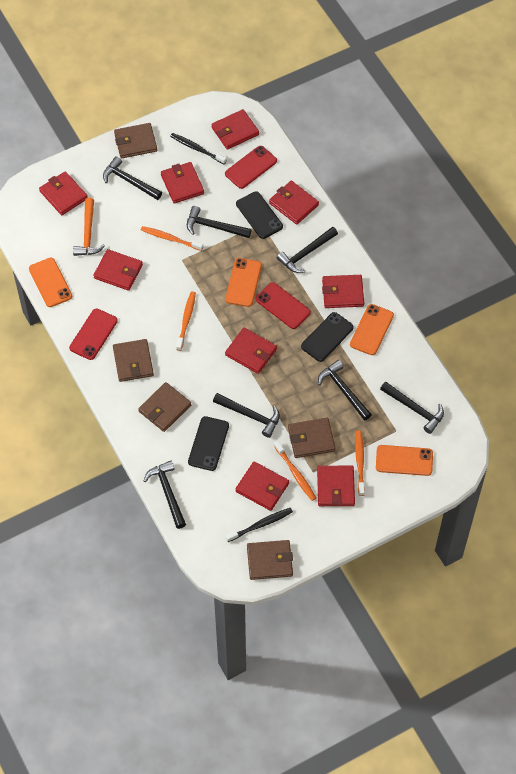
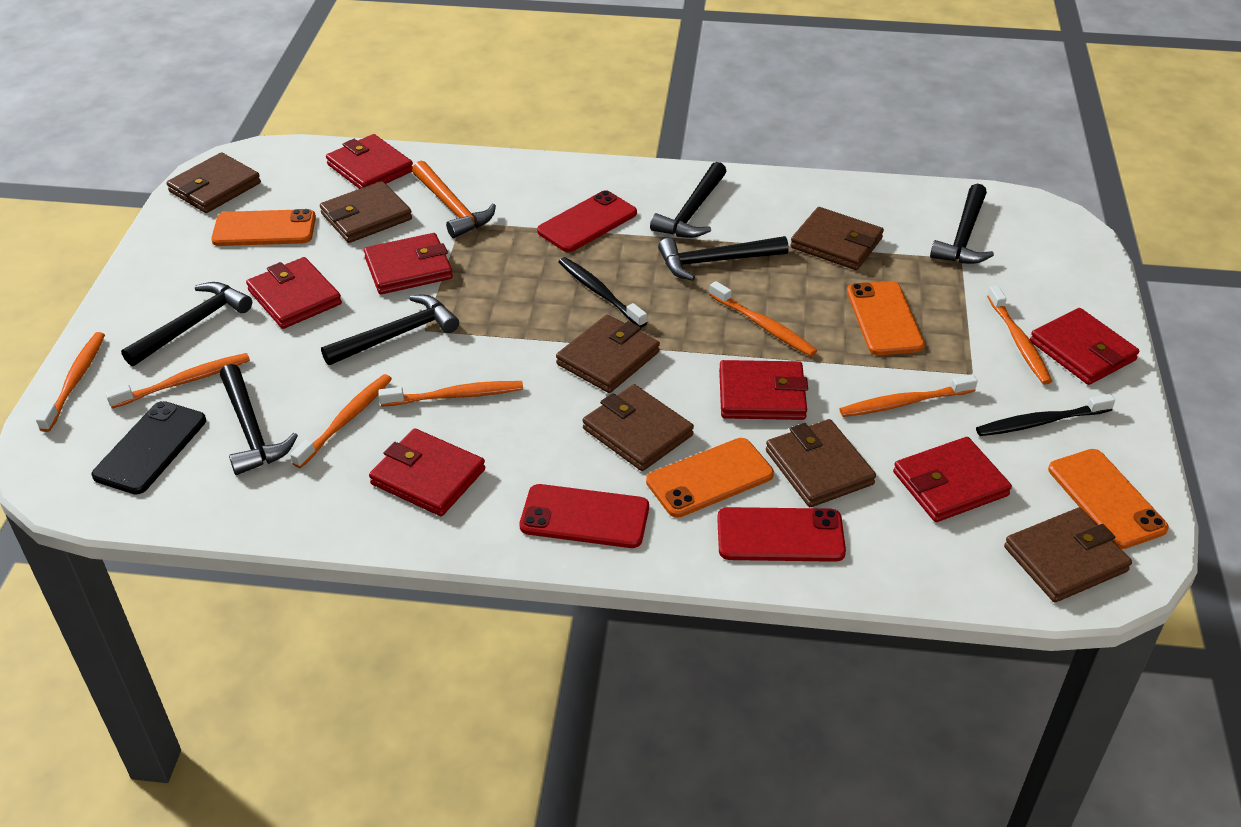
black hammer: [103,156,162,200] [144,460,186,529] [187,206,251,238] [213,393,280,438] [277,227,338,273] [318,360,372,421] [380,382,444,434] = 7 -> [121,282,252,366] [220,364,298,475] [321,295,459,365] [650,162,727,238] [658,236,788,281] [930,184,994,264] = 6
black phone: [188,416,229,471] [236,191,283,239] [301,312,354,362] = 3 -> [92,401,206,495] = 1
brown wallet: [113,339,154,382] [114,123,157,158] [138,382,191,432] [247,540,293,580] [288,418,336,458] = 5 -> [167,152,261,213] [320,181,412,243] [556,315,660,393] [583,384,694,471] [766,419,876,507] [790,207,884,270] [1004,507,1132,602] = 7
orange toothbrush: [141,226,203,251] [176,291,196,351] [274,441,316,501] [355,431,365,496] = 4 -> [36,332,105,432] [105,353,250,408] [290,374,392,468] [378,381,523,407] [709,281,817,356] [840,375,978,417] [987,286,1052,385] = 7
red wallet: [39,171,88,215] [93,249,143,291] [161,162,204,203] [211,109,259,150] [225,328,277,374] [235,462,289,511] [269,181,319,225] [317,466,355,506] [322,275,364,308] = 9 -> [246,257,342,329] [326,134,413,189] [364,233,453,294] [369,428,485,516] [719,360,808,420] [893,437,1012,522] [1030,308,1139,385] = 7

